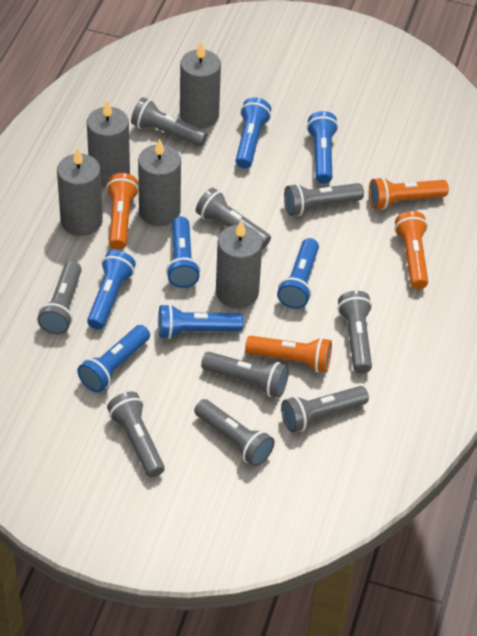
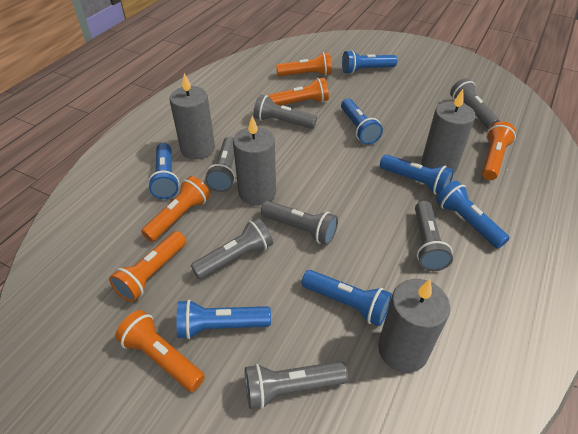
grey candle: [57,147,103,236] [87,101,130,187] [138,138,181,226] [180,42,221,129] [216,220,263,308] = 5 -> [170,73,215,159] [233,116,276,205] [378,279,450,373] [422,89,476,174] = 4
grey flashlight: [37,261,82,334] [107,391,165,478] [131,97,207,146] [194,399,275,467] [196,188,271,249] [201,352,289,398] [281,386,369,432] [284,183,364,216] [338,291,372,373] = 9 -> [191,218,273,279] [205,137,235,192] [245,361,348,409] [253,95,317,129] [261,201,338,245] [415,201,453,271] [450,78,500,129] = 7
orange flashlight: [106,173,139,249] [245,336,332,373] [369,177,449,210] [395,211,428,289] = 4 -> [109,231,186,302] [115,310,205,392] [141,176,210,242] [268,77,329,105] [276,52,332,76] [482,122,516,180] = 6

